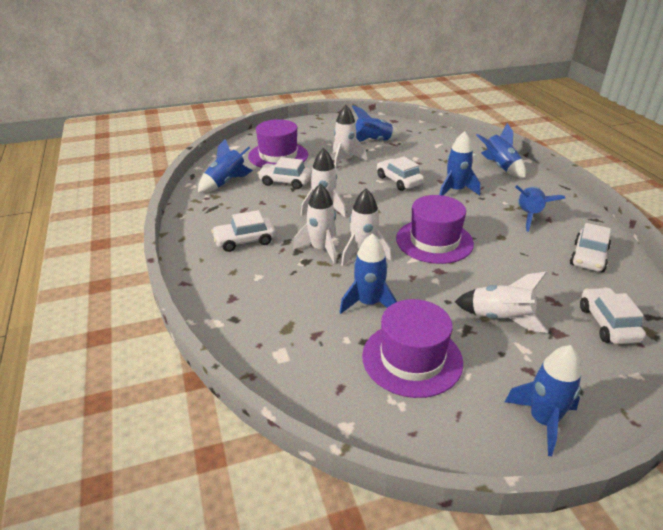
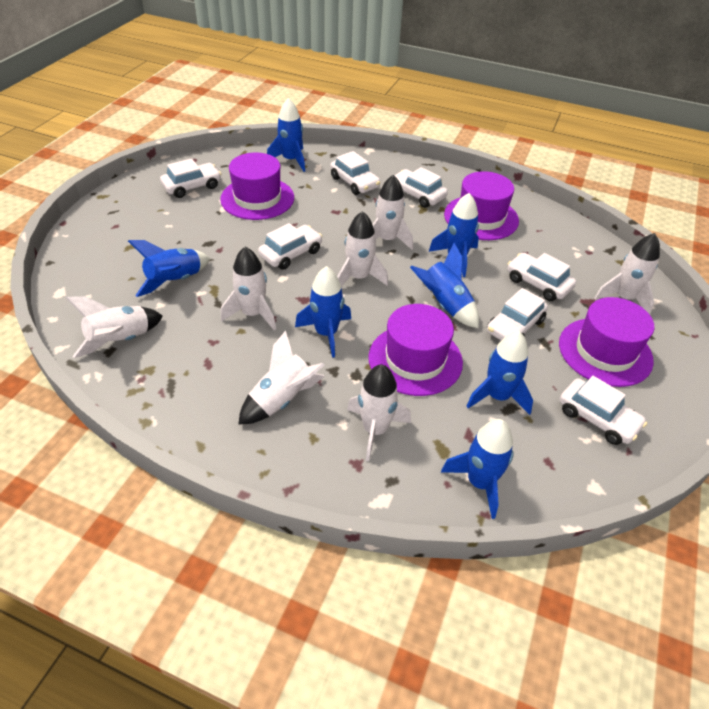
purple hat: [248,119,308,168] [362,299,463,398] [396,195,474,264] = 3 -> [220,153,294,220] [368,304,463,396] [444,171,519,240] [559,297,654,387] = 4
white car: [211,210,276,252] [257,157,312,189] [377,156,424,191] [570,223,611,272] [580,287,646,344] = 5 -> [160,158,221,198] [258,223,322,270] [330,151,380,195] [394,167,448,208] [487,288,548,340] [507,253,576,301] [559,376,647,445] = 7
white rocket: [293,183,336,264] [301,148,346,218] [333,105,367,170] [341,188,391,266] [455,272,548,333] = 5 -> [66,297,163,358] [221,247,276,331] [238,331,325,425] [337,211,388,286] [347,364,411,461] [372,175,413,250] [594,233,660,314] = 7

